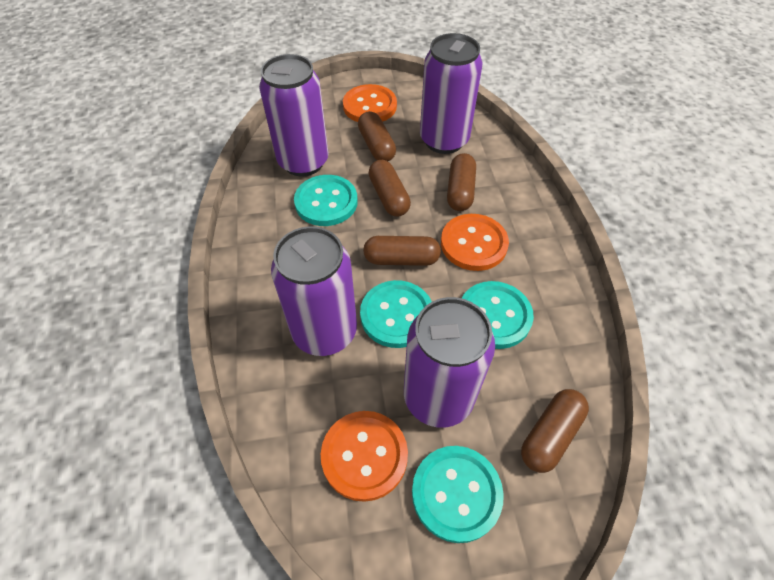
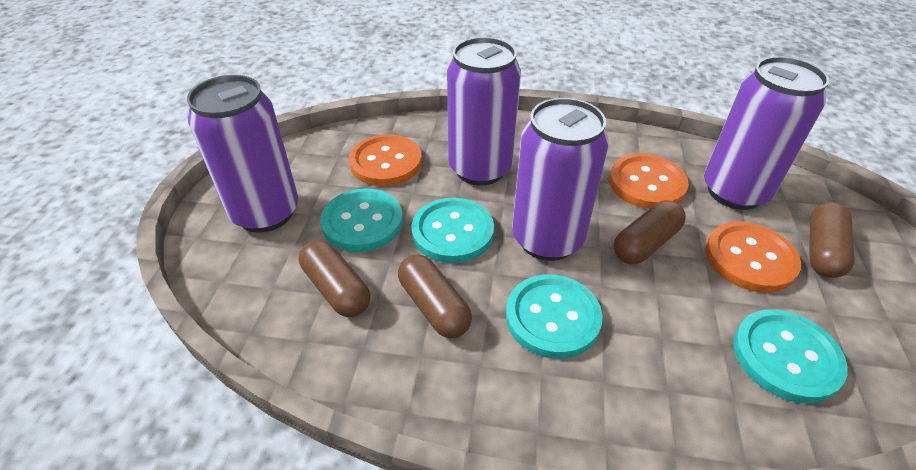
brown capsule: [358,111,396,161] [363,236,441,266] [369,160,411,217] [447,153,476,211] [521,389,589,473] = 5 -> [299,240,370,317] [398,254,472,338] [614,200,686,264] [810,202,855,278] = 4

